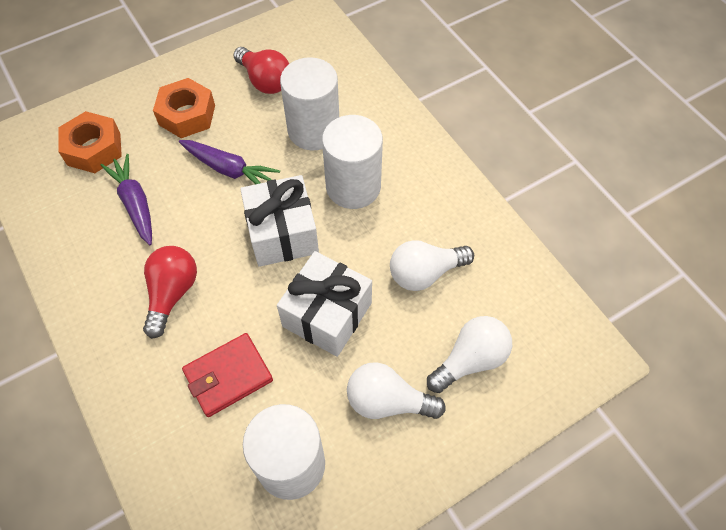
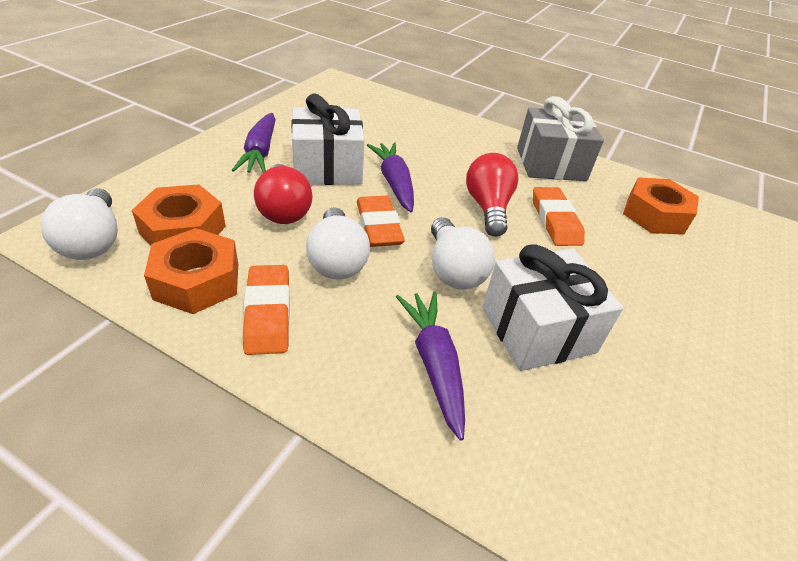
grey gift: none = 0 -> [517,96,604,181] = 1
orange eraser: none = 0 -> [243,265,290,355] [357,196,405,247] [533,187,585,246] = 3
orange nut: [58,111,122,173] [153,78,215,138] = 2 -> [132,184,226,246] [144,228,238,314] [623,177,699,235] = 3
purple carrot: [100,154,152,245] [179,140,280,184] = 2 -> [232,113,276,173] [367,142,414,212] [396,291,465,441] = 3
red wallet: [182,333,273,417] = 1 -> none = 0
white cylinder: [243,404,325,500] [280,57,339,150] [322,115,383,209] = 3 -> none = 0

